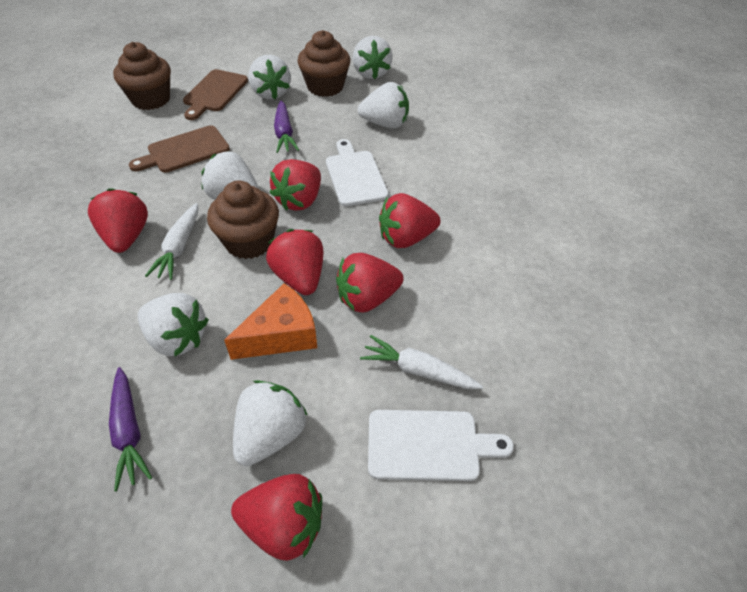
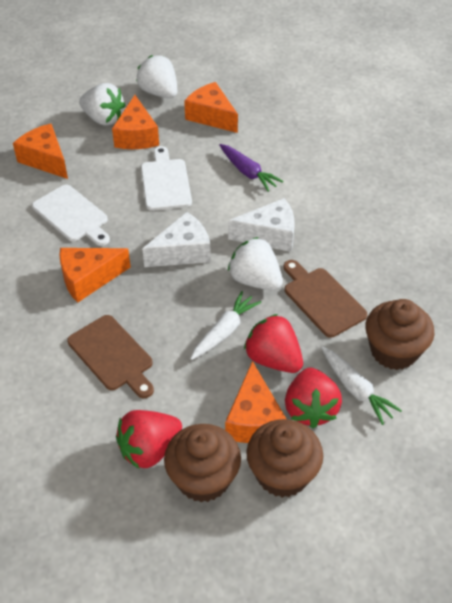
orange cheese: [224,283,317,360] = 1 -> [13,124,68,179] [59,248,131,303] [112,95,159,149] [184,82,238,133] [225,361,286,443] = 5
purple carrot: [109,367,152,491] [274,101,299,153] = 2 -> [219,144,284,192] = 1
red strawberry: [88,188,148,253] [231,474,322,561] [266,229,323,295] [270,159,321,211] [336,253,404,313] [379,193,441,248] = 6 -> [116,410,182,469] [244,314,303,373] [285,368,342,428] = 3
white cheese: none = 0 -> [142,212,211,267] [228,198,295,252] = 2
white strawberry: [138,293,209,357] [201,151,259,200] [233,380,308,466] [248,55,291,99] [353,36,393,79] [358,82,409,129] = 6 -> [79,83,125,126] [136,55,177,98] [228,237,283,290] = 3

